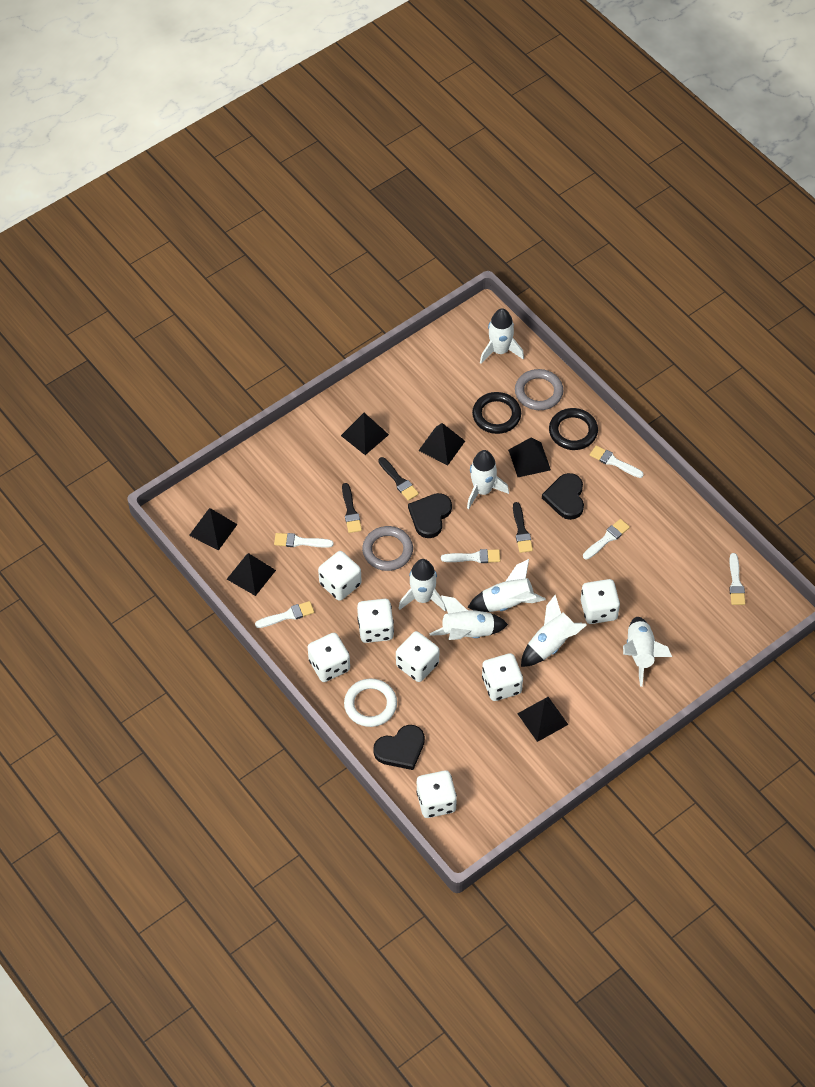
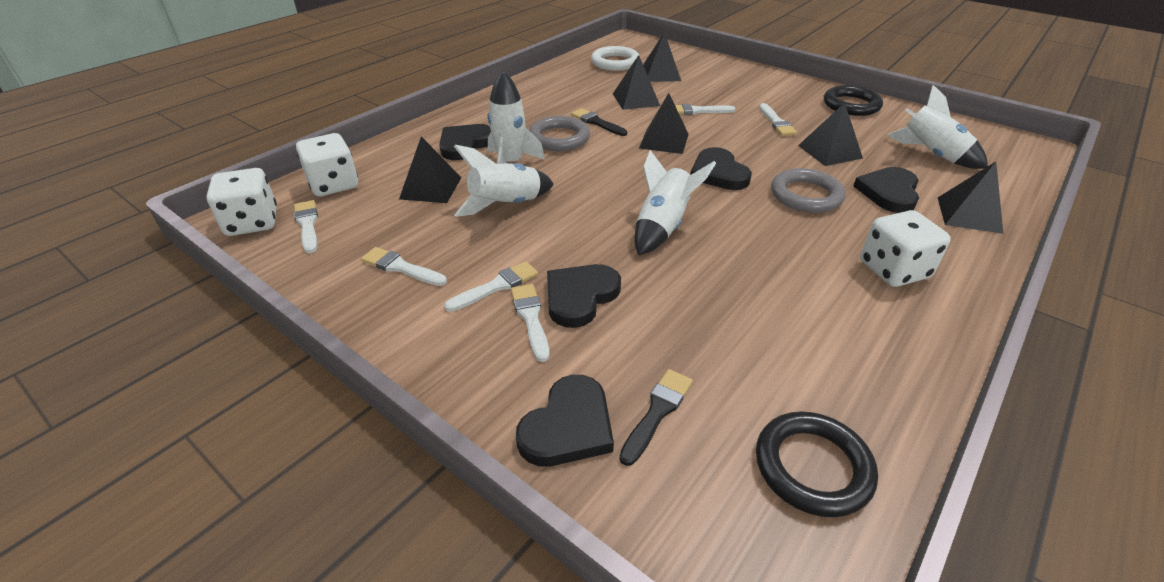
black brush: [342,483,362,533] [378,457,419,501] [513,502,533,553] = 3 -> [571,108,627,136] [619,369,693,466] = 2
black heart: [373,725,425,770] [408,493,452,538] [542,473,584,520] = 3 -> [439,124,491,160] [516,375,614,467] [547,264,621,328] [690,147,752,190] [853,167,919,213] = 5
white dice: [308,633,350,682] [318,551,362,601] [357,599,394,643] [396,631,439,682] [416,770,457,818] [482,653,523,701] [581,579,620,624] = 7 -> [206,168,277,236] [296,133,358,197] [860,210,951,287] = 3
white rocket: [399,559,446,612] [429,595,508,640] [467,450,509,509] [468,559,546,612] [480,308,524,364] [521,595,587,667] [623,617,672,687] = 7 -> [454,145,554,217] [488,71,545,164] [634,150,716,255] [887,85,988,169] = 4

